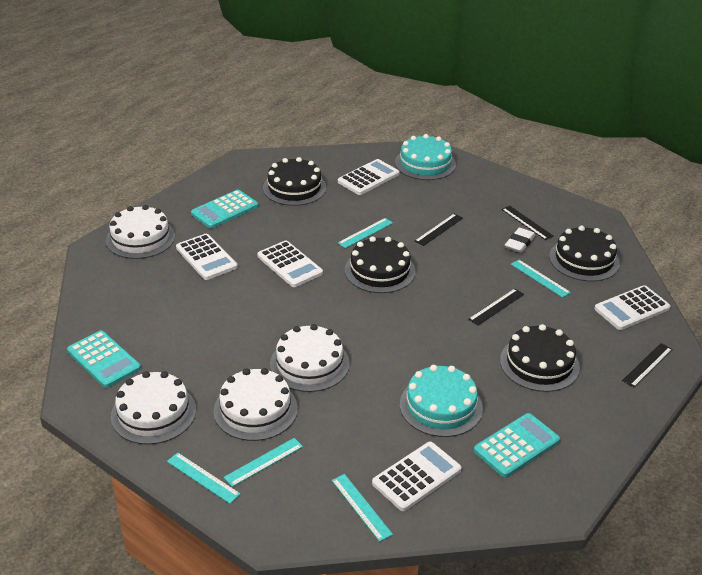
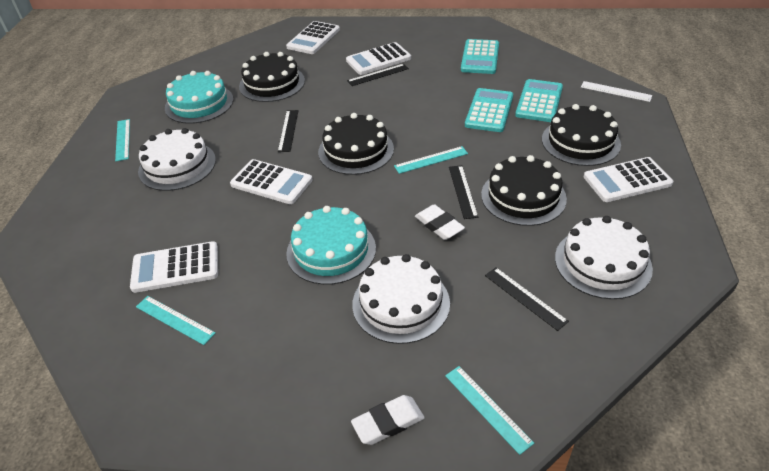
turquoise ruler: [167,452,241,504] [224,438,303,487] [332,474,393,542] [338,218,393,248] [511,260,571,298] = 5 -> [115,119,130,161] [136,296,216,345] [394,146,468,174] [445,366,534,455] = 4
white cake: [106,205,175,259] [111,371,196,445] [214,368,298,441] [270,324,350,392] = 4 -> [138,128,216,191] [352,254,450,344] [555,216,653,299] = 3
white eraser: [505,228,535,253] = 1 -> [351,395,425,445] [415,204,465,240] = 2
white ruler: none = 0 -> [581,81,653,102] = 1

